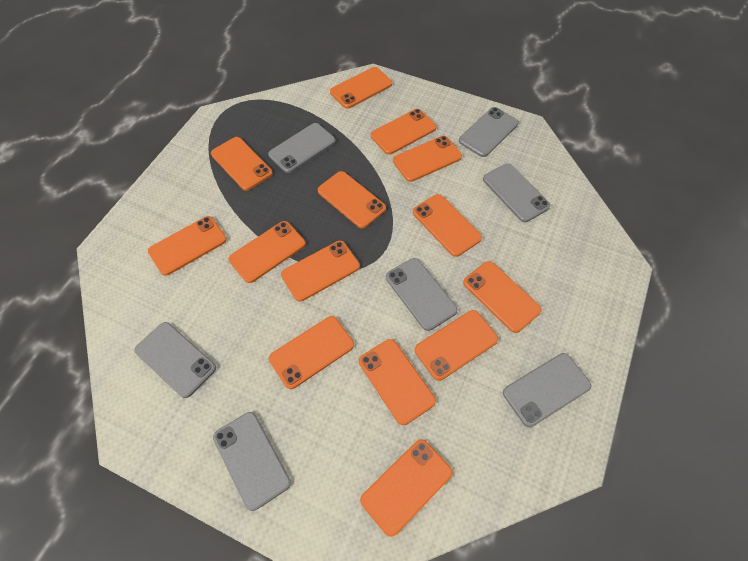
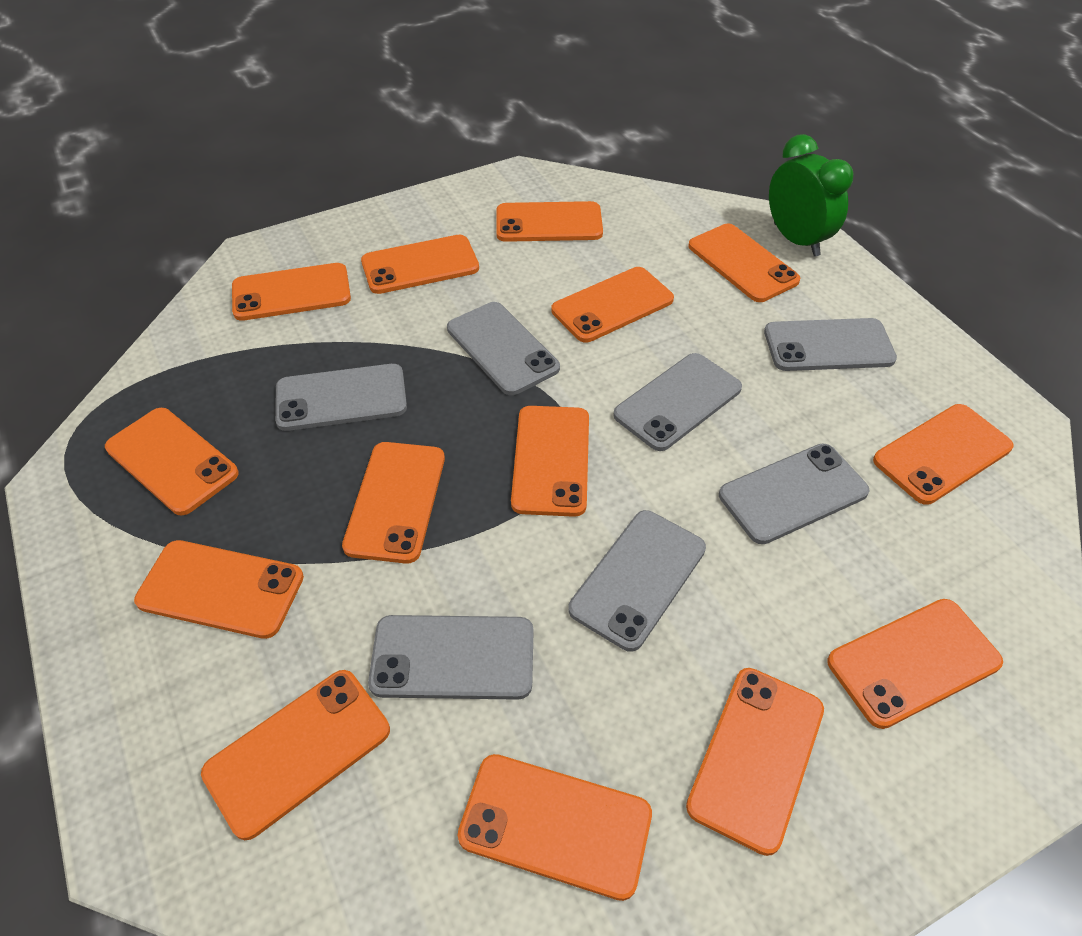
green clock: none = 0 -> [769,134,853,257] = 1

